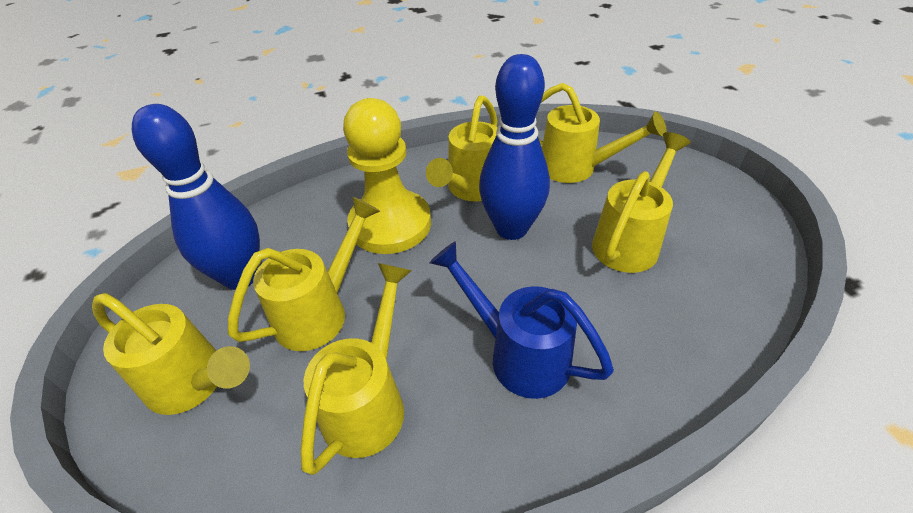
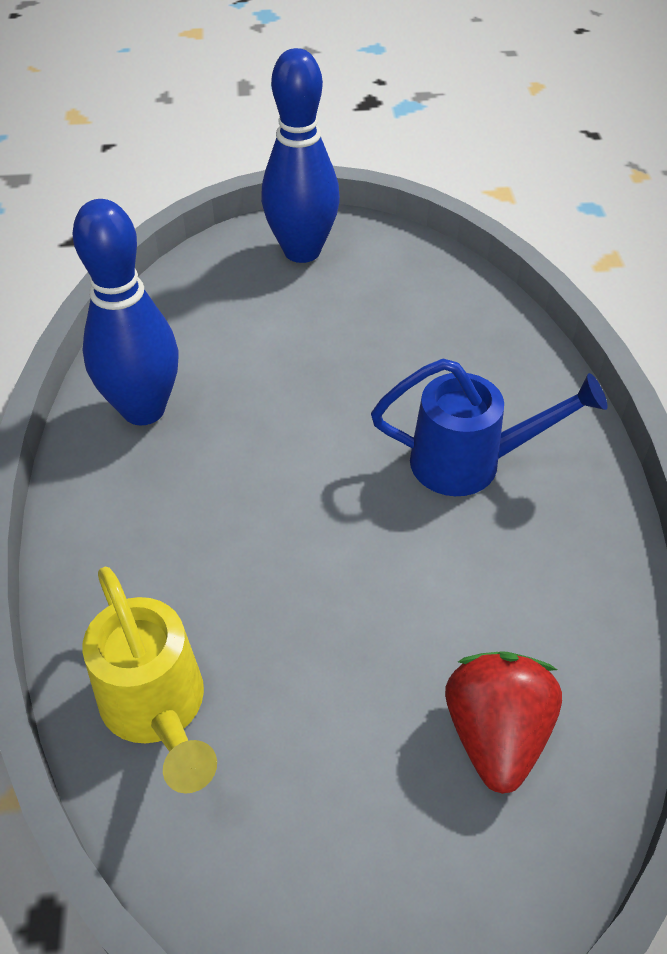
red strawberry: none = 0 -> [445,652,562,794] = 1
yellow pawn: [343,98,431,254] = 1 -> none = 0
yellow watering can: [92,293,250,415] [228,197,380,351] [301,263,412,475] [426,95,497,201] [539,83,667,183] [592,132,691,273] = 6 -> [82,567,217,794] = 1

